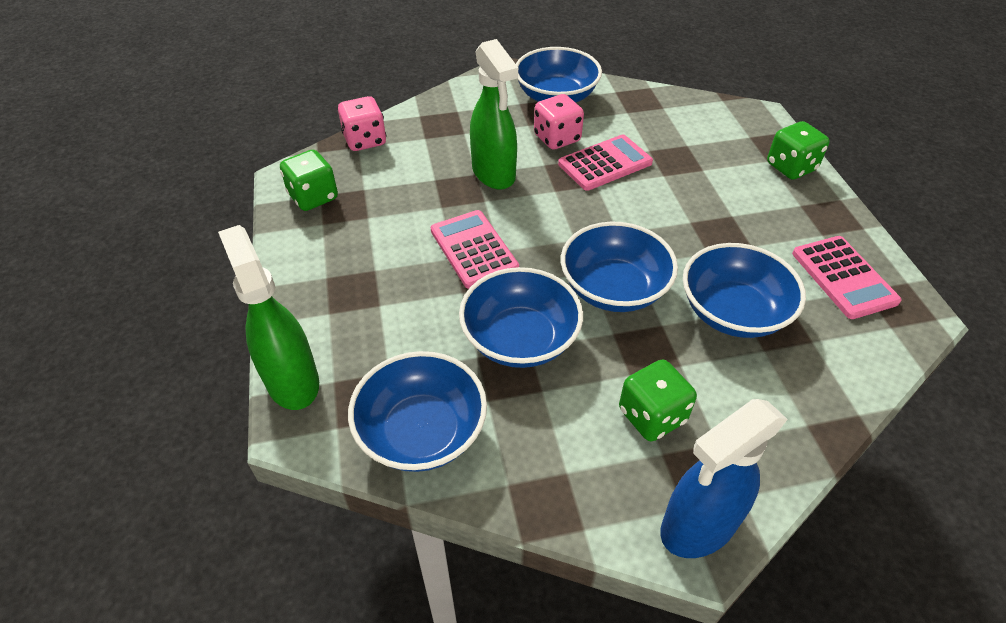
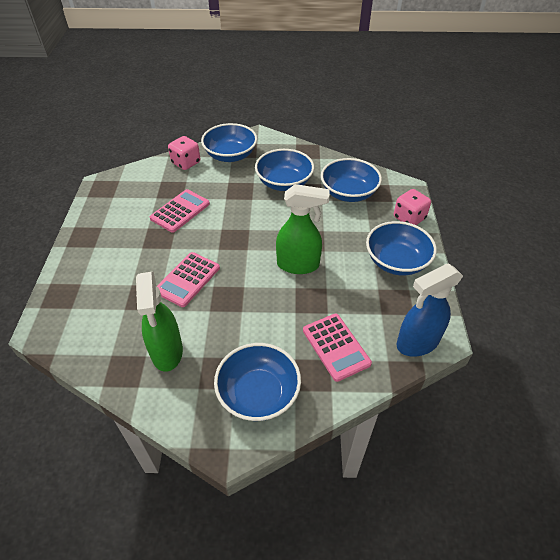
green dice: [280,150,338,211] [619,359,697,442] [767,121,830,179] = 3 -> none = 0

